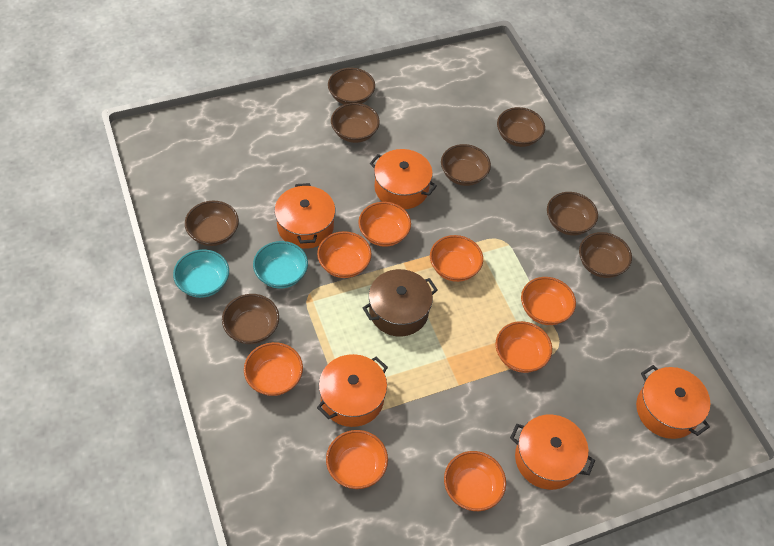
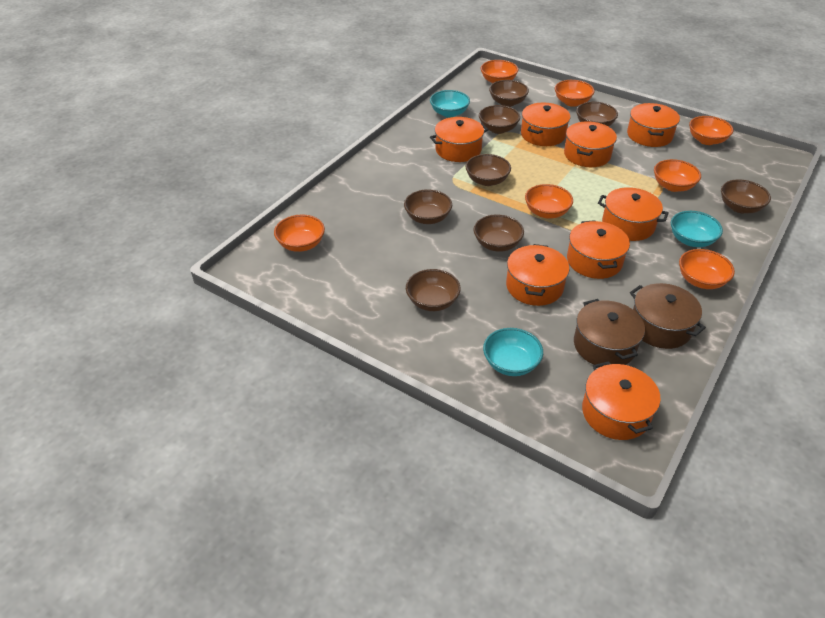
brown pot: [363,269,438,337] = 1 -> [574,299,645,365] [630,283,706,349] = 2
orange bowl: [244,342,303,396] [317,231,372,278] [326,430,388,489] [358,202,411,247] [430,235,483,282] [444,451,506,511] [495,321,552,373] [521,277,576,325] = 8 -> [274,215,325,252] [481,60,518,84] [525,184,573,218] [555,80,594,107] [654,159,701,192] [679,249,735,289] [689,116,733,145] = 7
orange pot: [274,183,335,249] [317,354,388,427] [370,149,437,209] [510,415,595,490] [636,365,710,439] = 5 -> [430,117,488,162] [506,244,569,306] [521,103,570,146] [564,121,617,167] [567,220,630,279] [582,361,660,440] [598,187,669,241] [627,103,680,147] = 8
turquoise bowl: [173,249,229,298] [253,241,308,288] = 2 -> [430,90,470,118] [483,328,543,376] [671,211,723,247] = 3

